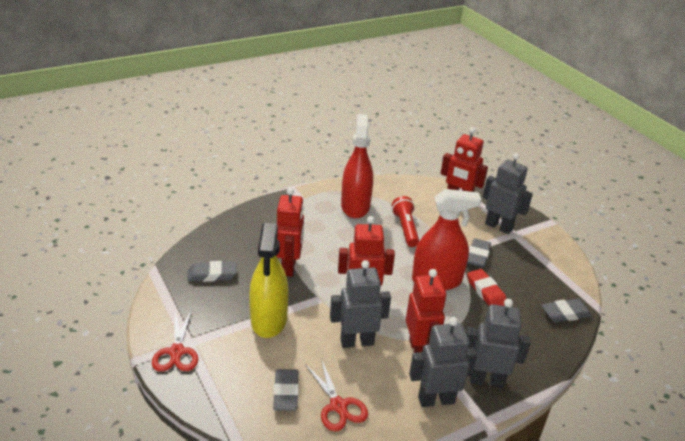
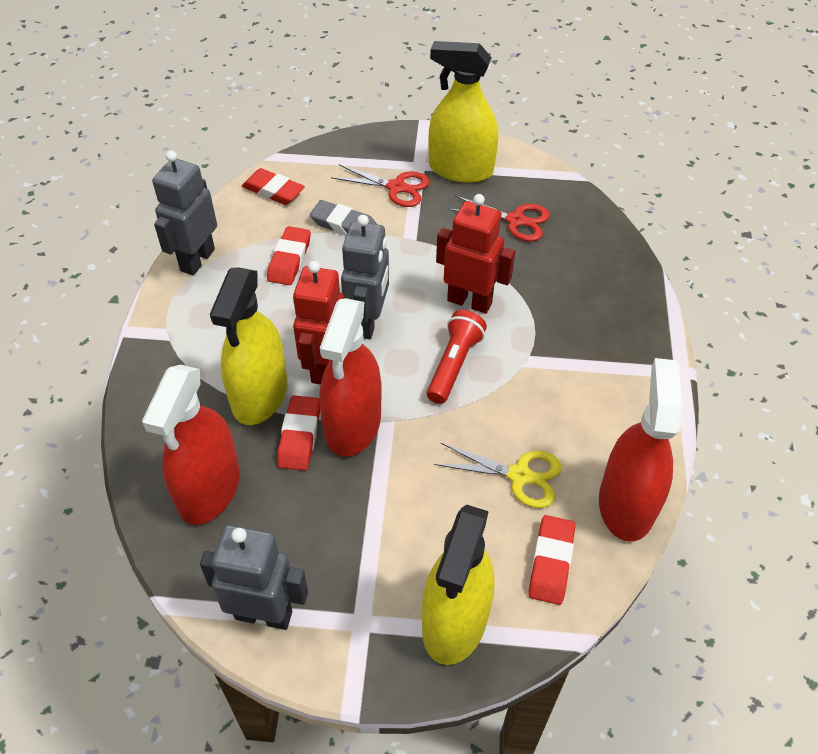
grey eraser: [187,261,237,282] [273,369,299,411] [467,238,491,268] [542,299,592,322] = 4 -> [310,200,377,236] = 1
grey robot: [330,260,391,348] [409,317,477,407] [466,299,531,388] [483,153,533,234] = 4 -> [152,151,217,275] [200,525,308,630] [341,215,389,339] = 3
red eraser: [467,269,506,306] = 1 -> [242,168,305,205] [267,226,311,285] [277,395,320,471] [528,515,575,605] = 4
red robot: [276,188,304,277] [338,216,395,285] [406,269,446,353] [441,127,488,192] = 4 -> [293,261,344,385] [436,194,515,314] = 2
red spray bottle: [341,114,373,218] [412,189,481,290] = 2 -> [142,365,240,525] [319,298,382,457] [599,358,683,542] = 3
yellow scissors: none = 0 -> [434,443,562,508] = 1
yellow spray bottle: [249,223,288,338] = 1 -> [210,268,287,425] [422,505,495,665] [429,41,498,183] = 3

